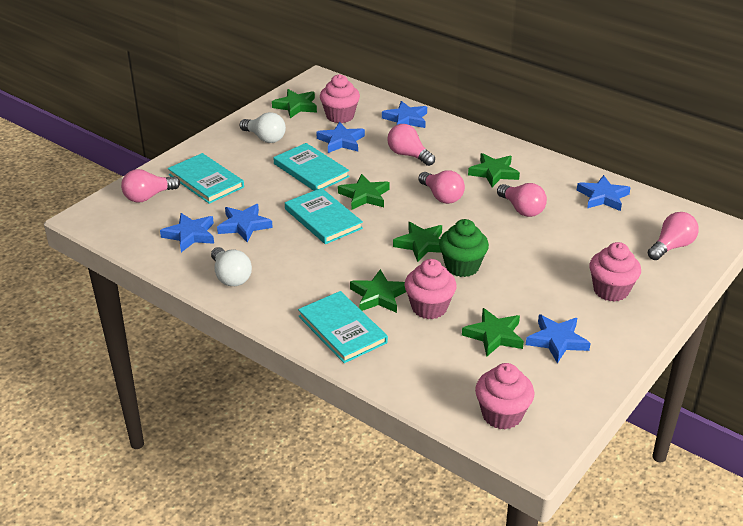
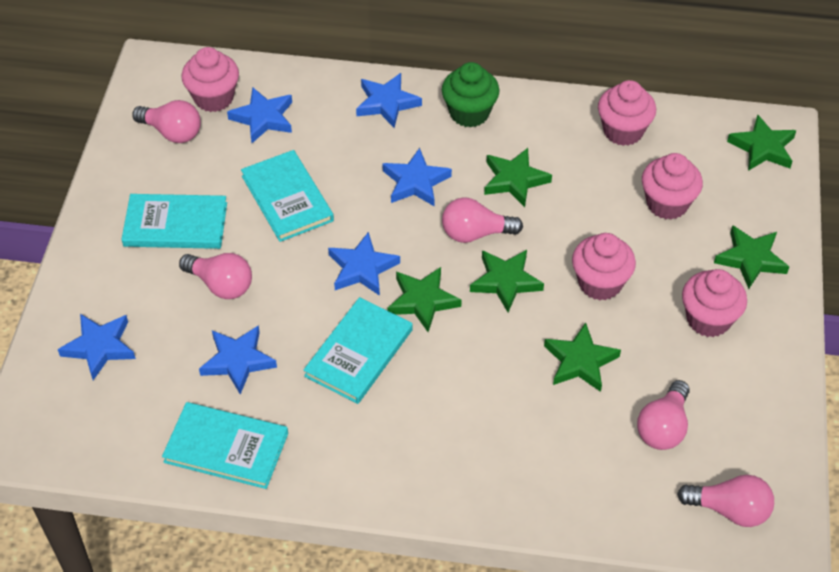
pink cupcake: [320,74,360,123] [404,259,457,319] [475,363,534,430] [589,242,641,302] = 4 -> [182,47,239,112] [572,233,636,300] [598,80,656,146] [642,153,703,220] [682,269,747,337] = 5
white light bulb: [211,247,252,286] [240,112,286,143] = 2 -> none = 0

